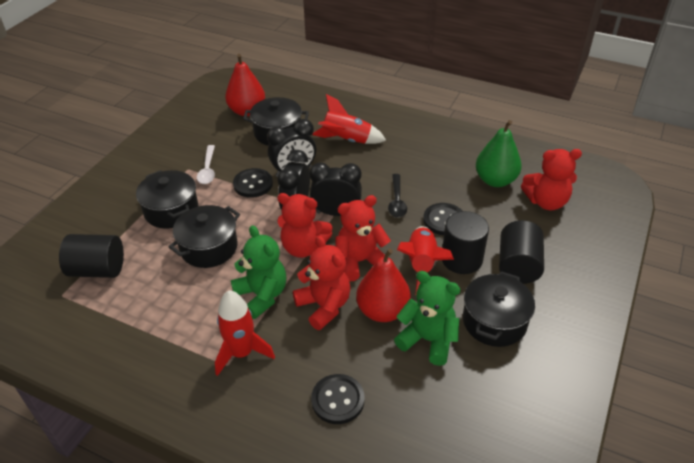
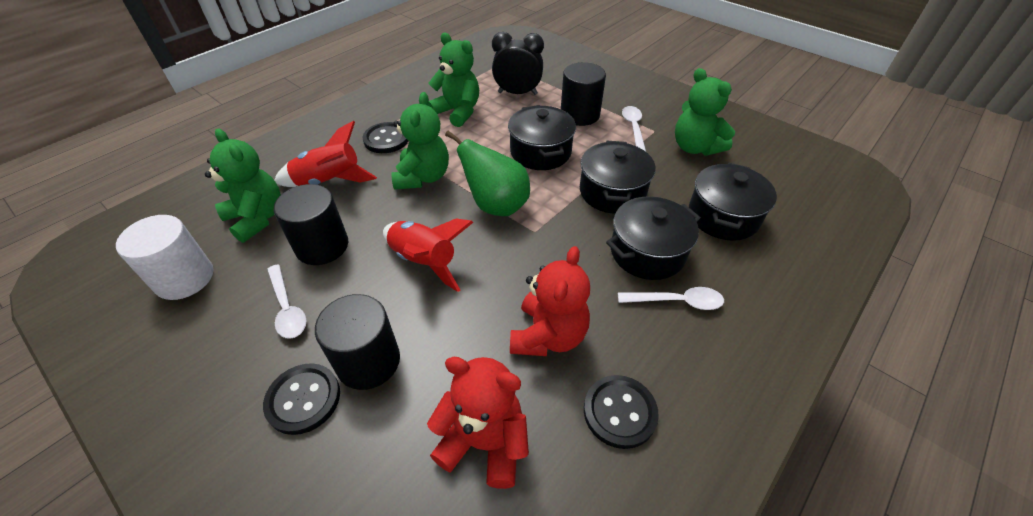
black clock: [267,119,316,177] [277,150,310,210] [309,162,362,216] = 3 -> [492,32,544,95] = 1
black spoon: [388,174,407,218] = 1 -> none = 0
green teddy bear: [231,225,286,319] [394,271,461,366] = 2 -> [205,129,281,243] [392,92,449,190] [428,33,479,127] [675,68,735,155] = 4
red pear: [225,54,265,116] [356,249,411,322] = 2 -> none = 0
red rocket: [215,290,275,376] [312,94,386,144] [397,226,454,292] = 3 -> [274,121,377,187] [383,218,473,292] = 2
red teddy bear: [277,193,333,258] [293,235,351,330] [335,195,391,281] [521,149,582,210] = 4 -> [427,357,529,489] [510,246,590,356] = 2
white cylinder: none = 0 -> [116,215,213,300] = 1
white spoon: [197,145,215,184] = 1 -> [267,264,307,339] [618,287,724,310] [622,106,646,152] = 3

